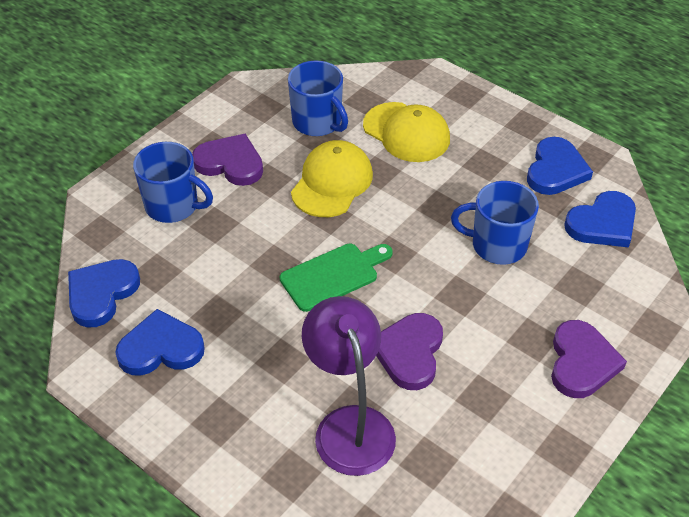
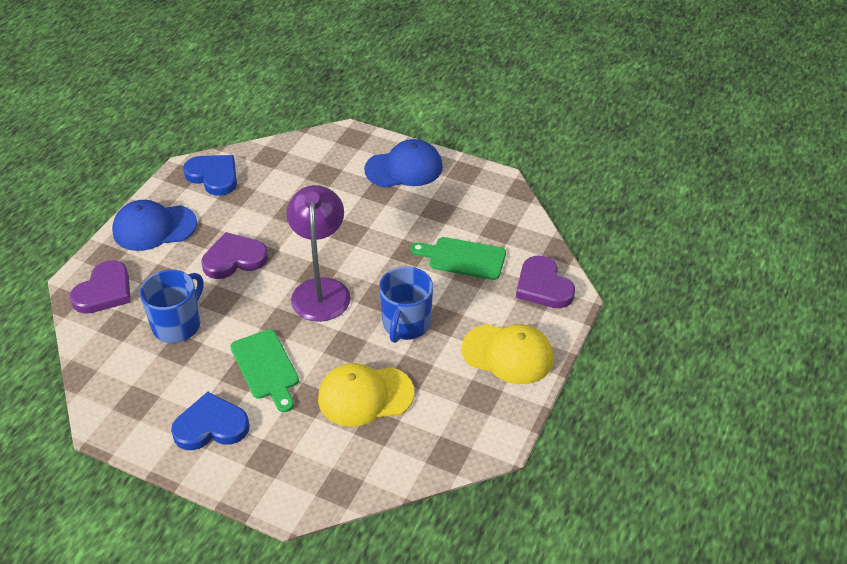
blue cap: none = 0 -> [112,200,197,251] [364,139,443,188] = 2
blue heart: [68,259,140,328] [115,309,205,376] [527,137,593,195] [564,191,636,247] = 4 -> [171,392,250,450] [183,155,237,196] = 2
blue mug: [133,142,213,223] [288,61,348,136] [451,181,539,265] = 3 -> [140,270,204,343] [379,267,433,343] = 2
green cutting board: [280,243,393,312] = 1 -> [231,329,299,412] [410,237,506,280] = 2

